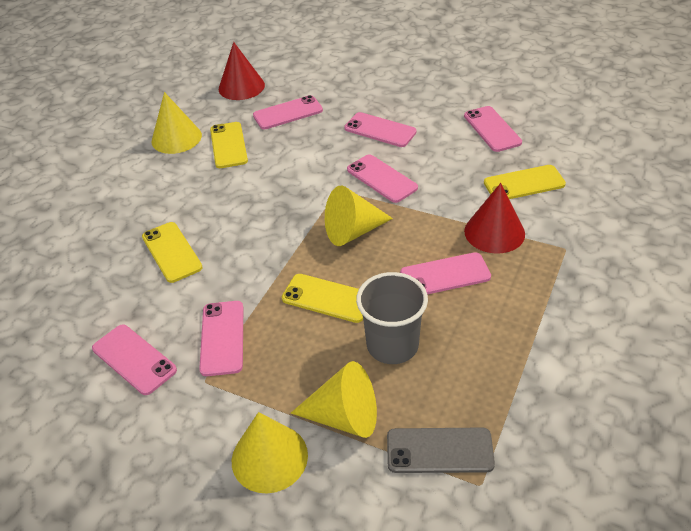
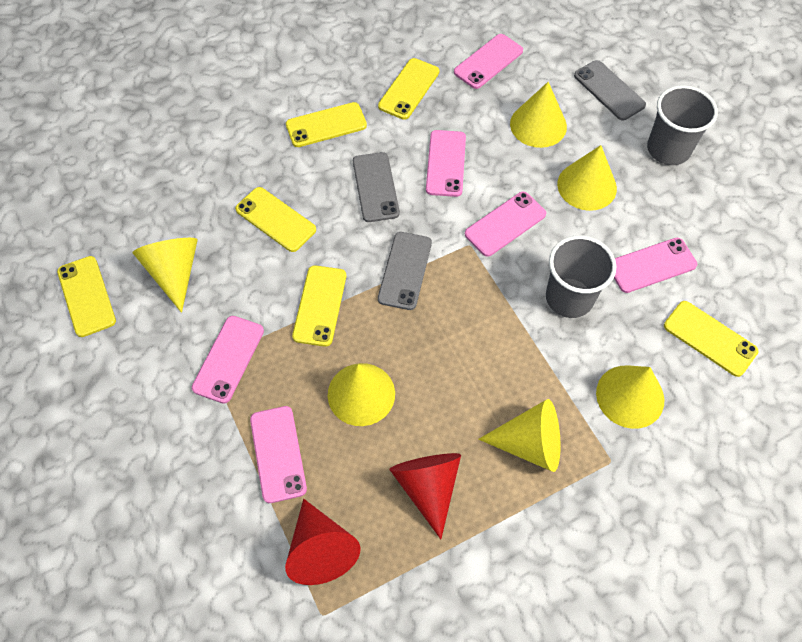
grey cup: [356,272,428,364] = 1 -> [546,235,616,318] [647,85,718,165] = 2
grey phone: [387,428,495,473] = 1 -> [353,152,400,222] [378,232,432,310] [574,60,646,120] = 3
pink phone: [92,324,177,395] [199,301,243,376] [253,95,323,129] [344,112,417,147] [347,154,418,203] [400,252,491,294] [464,106,522,152] = 7 -> [192,316,264,404] [250,406,307,503] [426,130,466,197] [454,34,523,89] [465,192,546,257] [614,238,697,293] = 6
yellow cone: [152,92,202,154] [232,412,308,493] [291,361,377,438] [325,185,393,246] = 4 -> [133,238,198,313] [328,363,395,426] [478,399,561,472] [510,82,567,148] [557,145,617,211] [596,366,664,429] = 6
yellow phone: [142,222,203,283] [210,122,248,168] [282,274,363,323] [484,165,566,199] = 4 -> [57,256,116,337] [235,187,316,252] [286,102,367,147] [292,265,346,347] [378,58,440,120] [664,301,759,377] = 6

